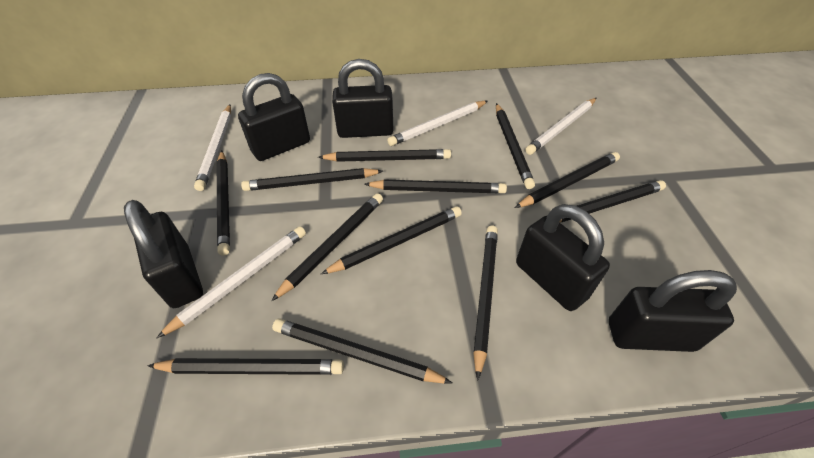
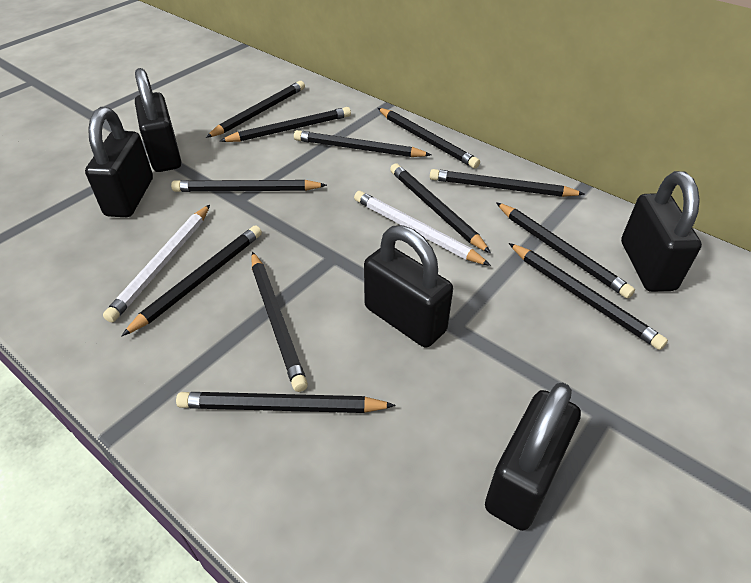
white pencil: [156,226,306,339] [194,104,231,191] [387,101,488,146] [525,98,597,155] = 4 -> [103,205,210,323] [354,191,491,266] = 2

